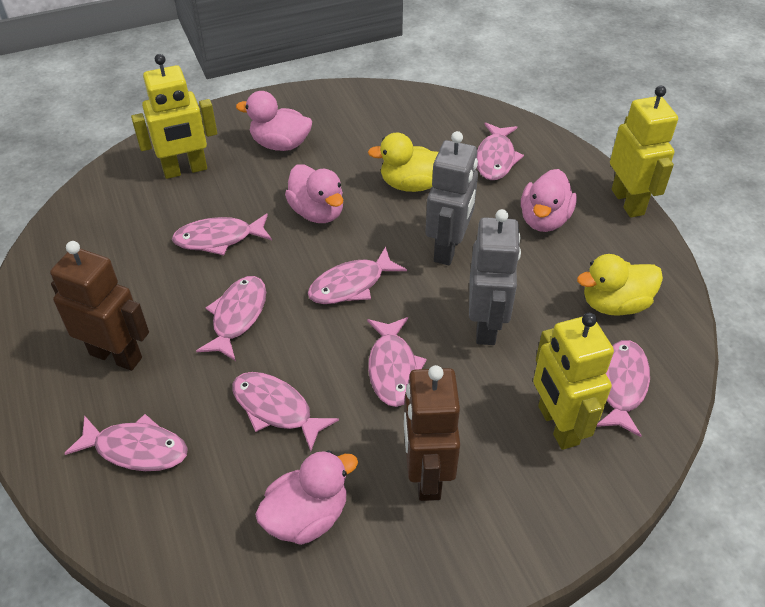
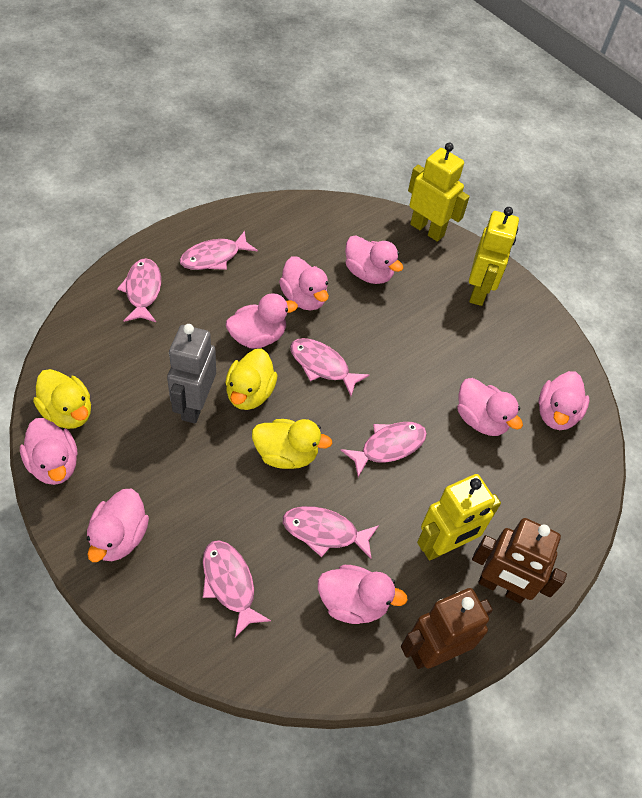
grey robot: [426,131,478,265] [469,209,521,345] = 2 -> [167,324,216,424] = 1
pink duck: [236,91,312,151] [255,450,358,545] [285,164,343,223] [521,169,577,232] = 4 -> [20,418,78,485] [87,489,149,562] [226,293,298,349] [279,256,329,310] [318,565,408,624] [345,235,403,284] [457,378,523,436] [539,371,589,430] = 8
pink fish: [64,414,188,471] [172,213,272,255] [196,276,266,361] [232,372,339,451] [308,247,407,304] [367,317,427,407] [477,122,524,180] [596,340,650,437] = 8 -> [117,258,161,322] [180,231,258,270] [203,540,271,638] [283,506,379,559] [290,338,369,396] [341,422,427,477] = 6
yellow duck: [368,132,438,192] [577,254,663,316] = 2 -> [33,369,91,429] [225,349,277,410] [252,419,333,469] = 3

